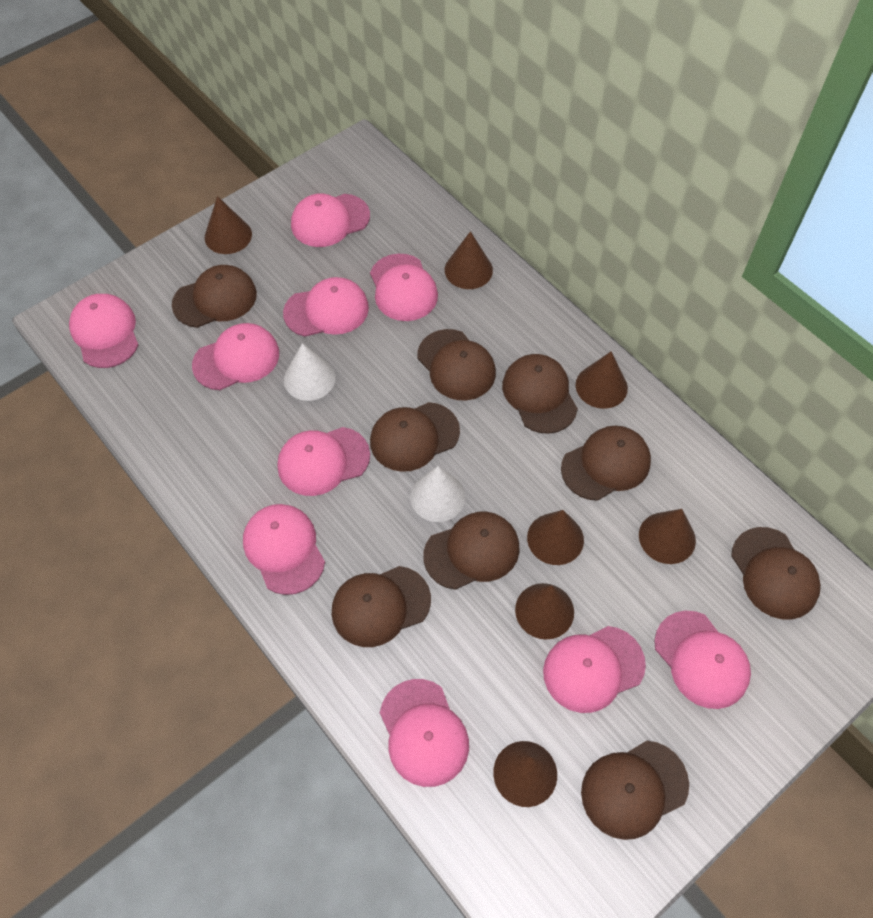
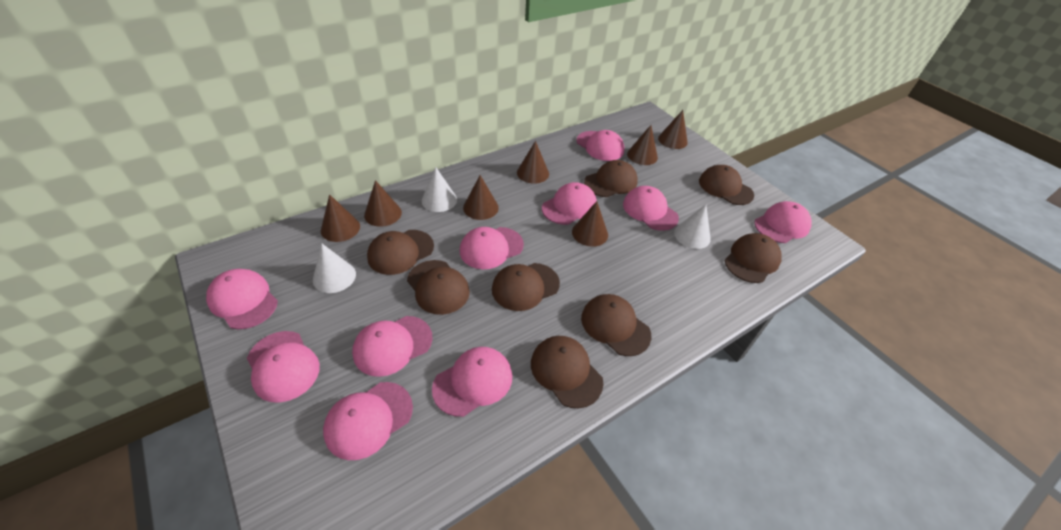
brown cap: [172,265,257,328] [332,566,431,647] [370,402,460,472] [417,329,496,400] [423,512,520,590] [502,354,578,434] [561,426,651,501] [581,741,689,840] [731,527,821,620] = 9 -> [367,230,434,275] [407,260,470,315] [492,263,560,311] [531,336,604,408] [581,294,651,356] [584,160,638,197] [699,165,754,205] [725,233,782,283] = 8
white cone: [284,343,335,401] [410,466,466,522] = 2 -> [313,244,356,293] [422,167,457,212] [674,204,711,249] = 3

